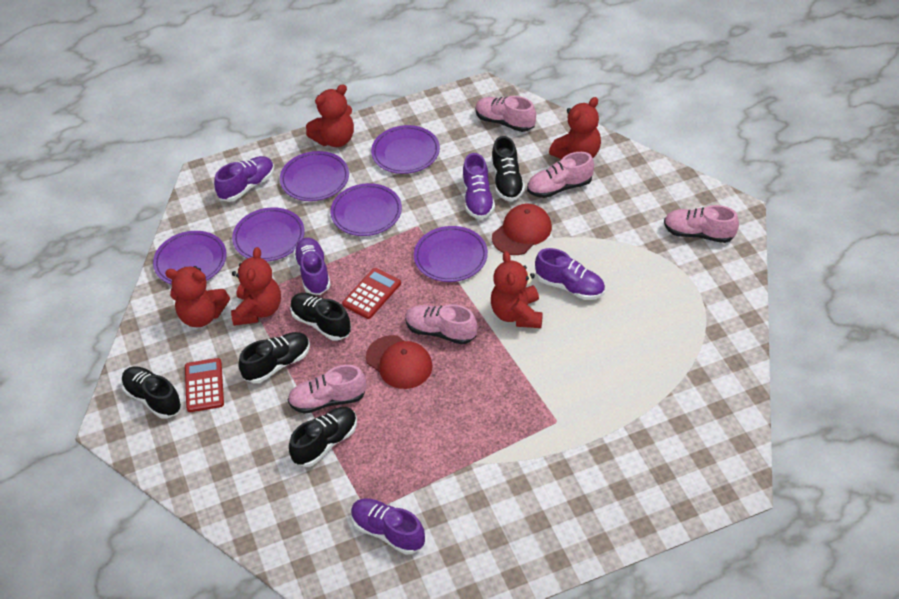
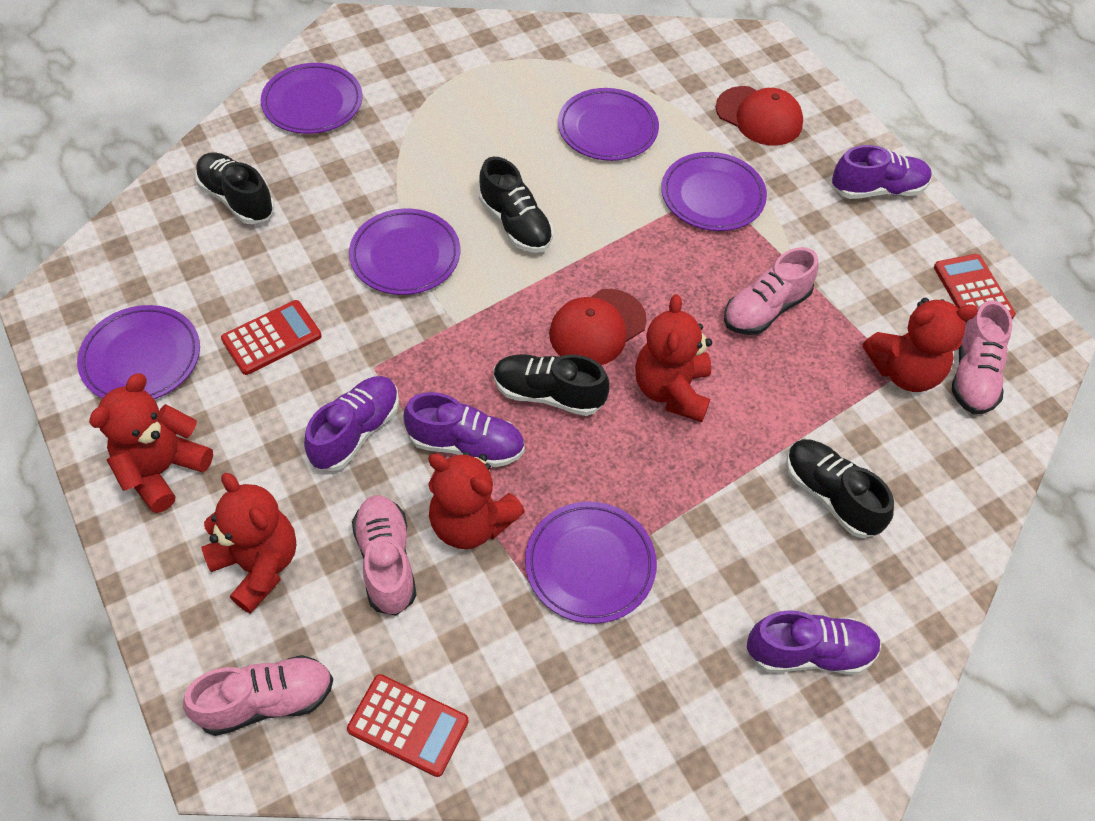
black shoe: [121,366,182,419] [238,332,310,383] [289,407,357,467] [290,293,351,341] [491,136,525,201] = 5 -> [195,152,275,224] [479,157,553,253] [494,354,610,416] [786,439,894,538] = 4
pink shoe: [288,365,366,414] [405,304,477,345] [475,96,536,132] [527,152,594,198] [664,205,739,243] = 5 -> [183,655,333,736] [352,495,416,616] [724,247,819,335] [952,300,1013,414] = 4
purple shoe: [214,156,274,202] [293,238,331,295] [351,499,425,555] [462,153,495,219] [535,248,605,300] = 5 -> [304,376,399,471] [403,392,525,467] [746,610,881,674] [832,145,932,199] = 4
red calculator: [185,358,224,412] [342,268,401,319] = 2 -> [221,300,322,375] [347,674,469,777] [934,254,1016,323] = 3

